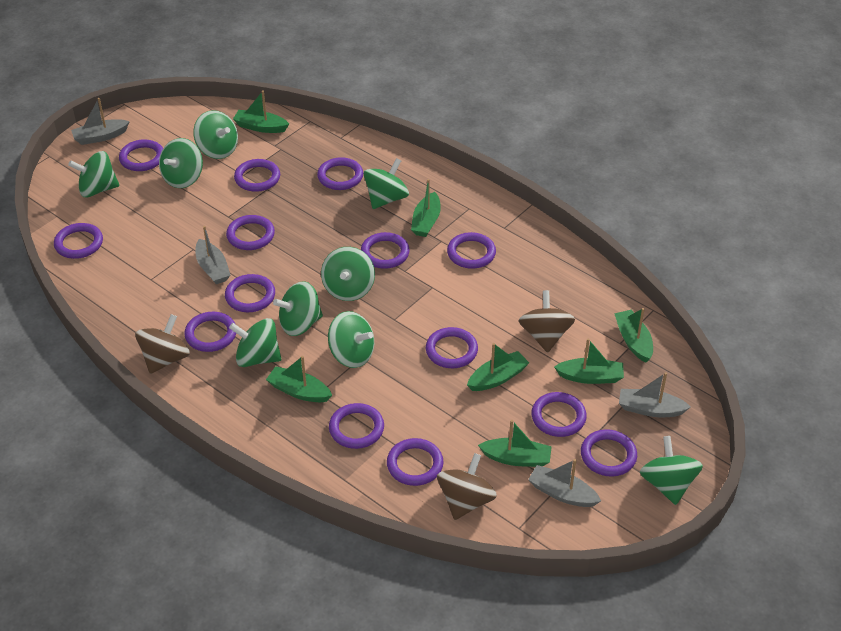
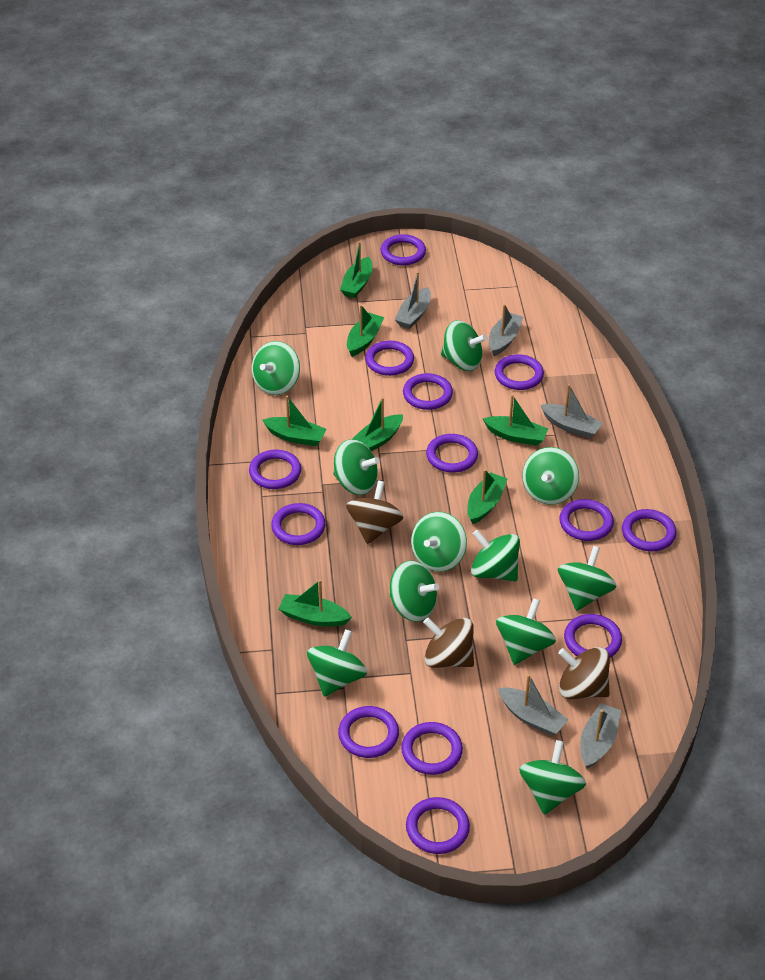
green spinning top: [68,151,120,197] [159,138,203,188] [193,110,238,159] [229,318,281,367] [273,281,323,336] [321,247,375,301] [328,311,374,368] [364,158,409,209] [640,436,703,505] = 9 -> [252,341,300,395] [307,629,367,697] [333,439,380,495] [390,561,439,622] [411,512,467,572] [441,320,487,371] [471,530,520,581] [496,598,556,665] [519,740,586,815] [522,447,579,505] [558,546,617,611] = 11
grey boat: [71,98,130,145] [195,226,230,284] [528,459,601,507] [619,372,691,417] = 4 -> [395,272,431,329] [489,304,523,356] [498,674,568,736] [541,384,603,438] [580,703,621,769] = 5
purple ring: [54,223,103,259] [119,139,163,171] [184,312,236,352] [225,274,275,312] [226,215,275,250] [234,159,280,192] [317,157,363,190] [329,403,384,449] [361,232,410,269] [387,438,443,486] [426,327,478,368] [447,232,496,269] [531,392,587,437] [581,429,637,477] = 14 -> [249,450,301,489] [271,503,326,545] [338,706,399,758] [365,340,414,376] [380,234,426,265] [401,722,463,775] [403,373,453,410] [406,797,470,854] [426,434,478,473] [495,354,544,390] [559,499,614,541] [564,614,622,658] [622,509,676,551] = 13

